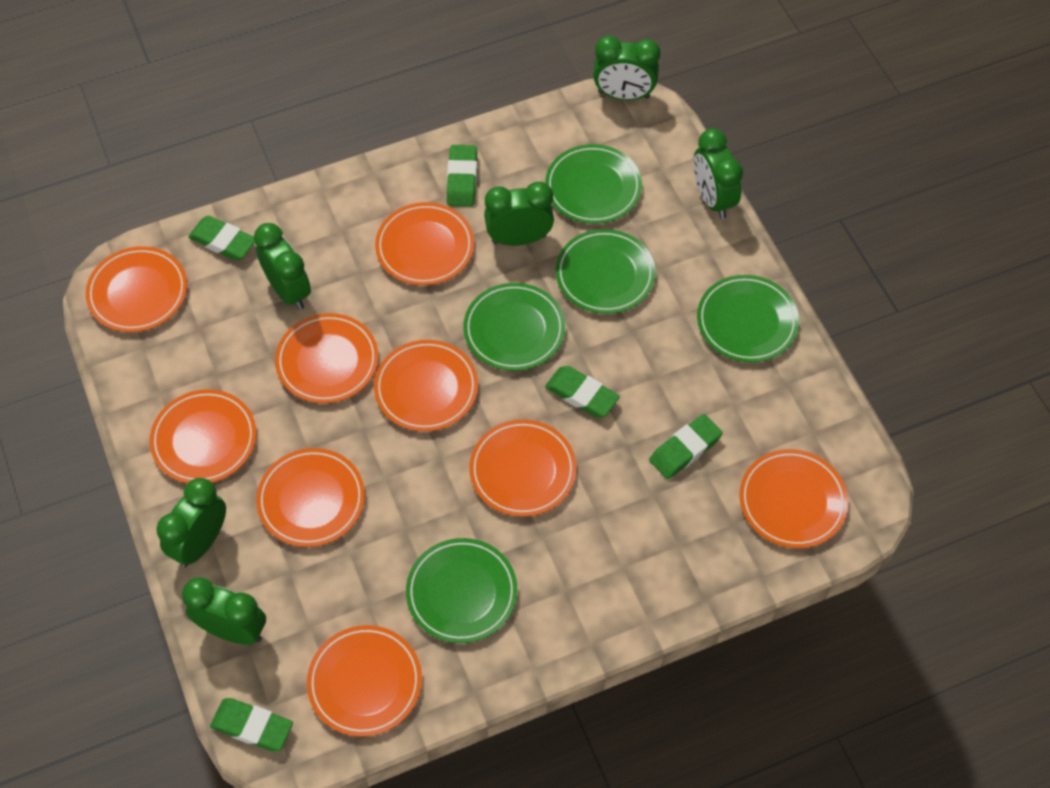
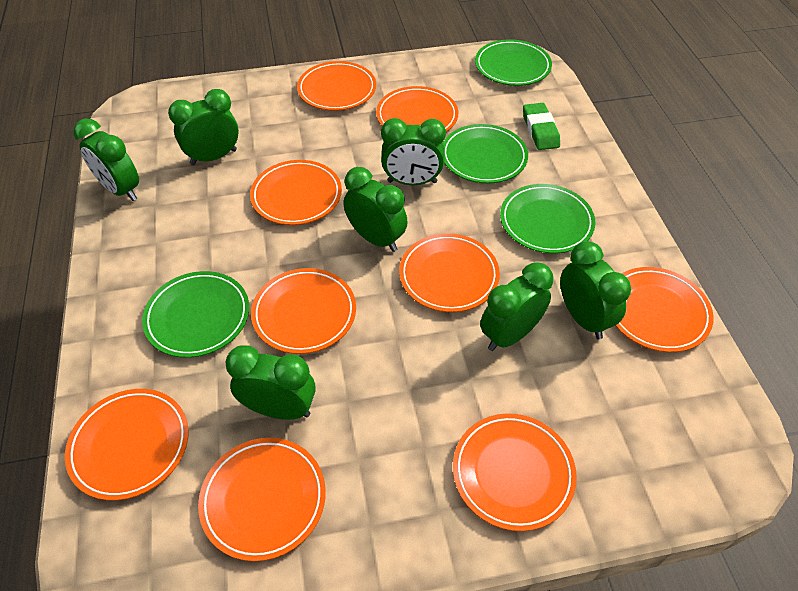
green clock: [156,478,226,567] [182,577,266,645] [254,223,311,310] [484,182,554,246] [593,35,660,100] [693,128,743,219] = 6 -> [73,119,139,201] [168,89,239,165] [225,345,316,420] [344,167,408,252] [381,118,446,185] [480,262,553,351] [560,241,631,339] = 7
green eraser: [188,216,255,261] [210,698,293,751] [447,145,477,207] [545,366,620,418] [649,414,723,479] = 5 -> [523,103,560,150] = 1
green plate: [406,538,517,643] [463,283,565,371] [545,144,642,224] [555,229,656,314] [697,275,799,362] = 5 -> [142,271,249,358] [443,124,528,183] [475,39,552,86] [500,184,595,253] = 4

